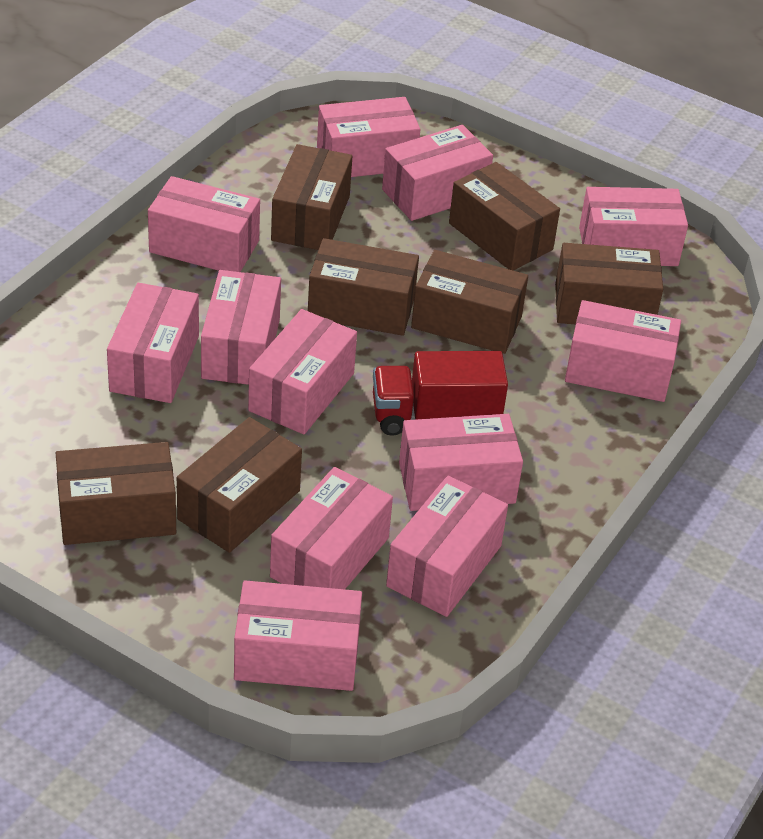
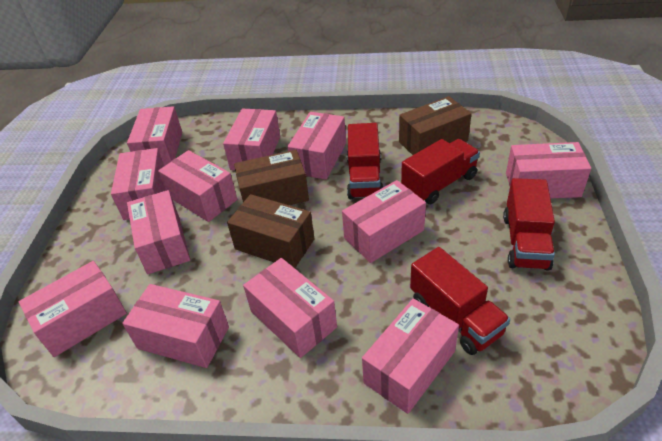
brown box: [56,442,176,545] [177,417,302,553] [271,144,352,250] [308,238,419,336] [411,250,528,354] [449,162,560,271] [555,243,663,324] = 7 -> [227,194,315,268] [234,150,309,205] [399,96,471,155] = 3
red truck: [373,351,508,436] = 1 -> [347,123,383,199] [401,139,480,204] [410,247,510,355] [503,178,555,271] = 4

